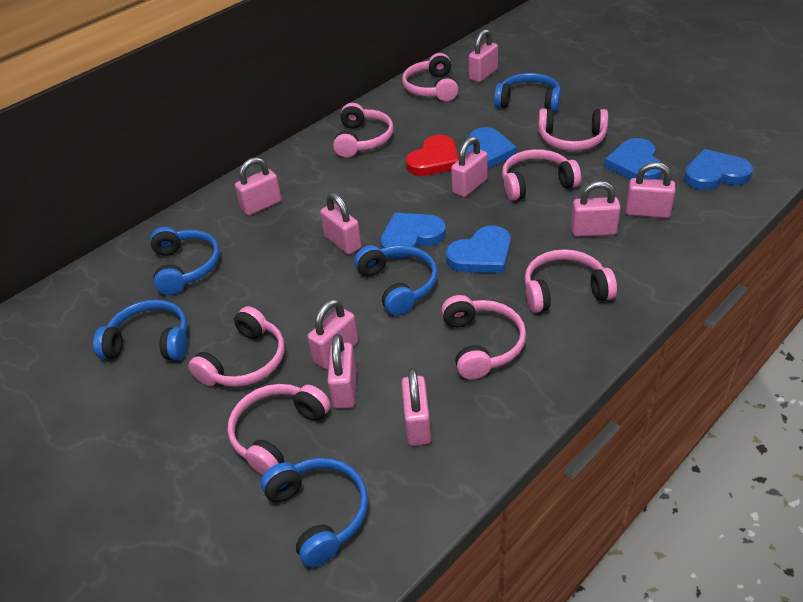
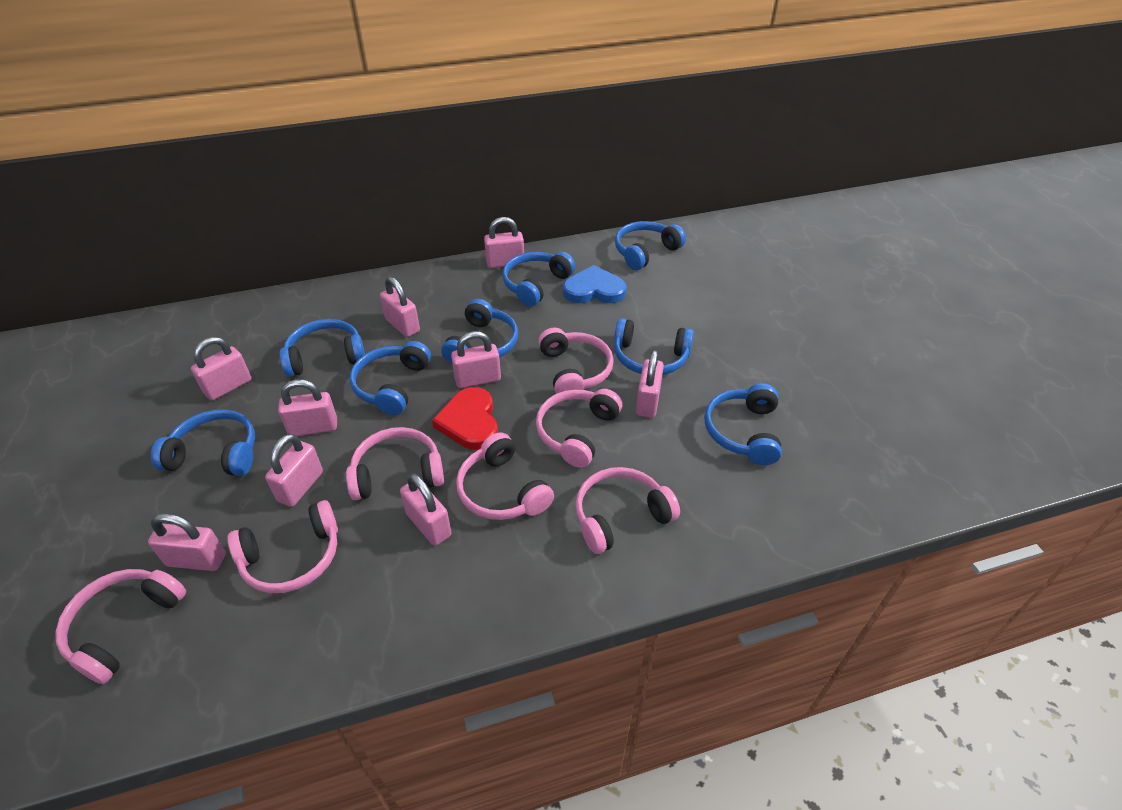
blue headphones: [93,299,188,360] [150,227,220,295] [261,458,368,567] [355,245,438,316] [494,73,561,113] = 5 -> [151,409,255,476] [280,319,365,377] [350,341,431,415] [441,299,518,364] [502,252,576,307] [614,318,694,375] [615,221,686,270] [704,383,782,465] = 8
blue heart: [380,213,446,258] [446,226,511,273] [465,127,517,168] [604,138,662,180] [684,149,753,190] = 5 -> [563,265,627,303] = 1
pink headphones: [188,306,285,387] [227,384,331,475] [333,103,394,158] [402,53,458,101] [441,295,526,379] [502,149,581,201] [525,249,617,313] [538,108,608,151] = 8 -> [55,569,186,684] [227,500,338,593] [346,427,444,500] [456,432,554,520] [536,389,622,468] [538,328,614,394] [575,467,680,554] = 7

